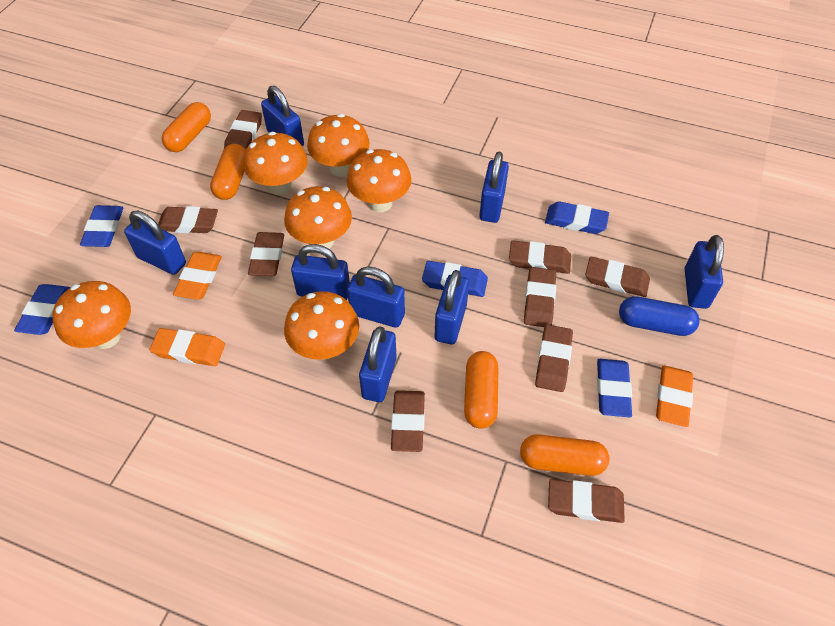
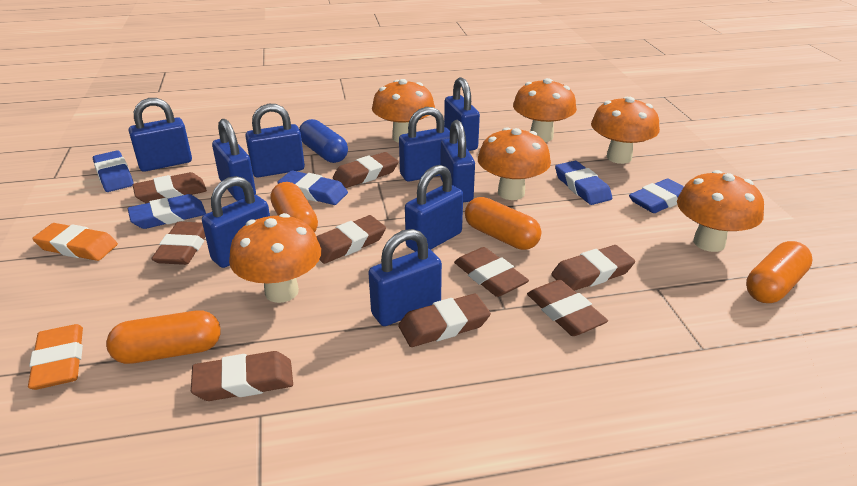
blue padlock: [124,211,186,275] [261,86,304,147] [291,244,350,300] [347,266,405,328] [359,326,397,402] [435,270,469,345] [479,152,509,223] [685,235,724,309] = 8 -> [129,98,192,172] [202,176,270,268] [212,119,256,201] [245,104,305,178] [368,229,442,326] [399,107,450,181] [405,165,463,252] [440,120,475,202] [444,77,480,151] = 9
orange eraser: [150,328,225,366] [173,252,222,300] [656,365,693,427] = 3 -> [28,324,83,390] [32,223,118,261] = 2

